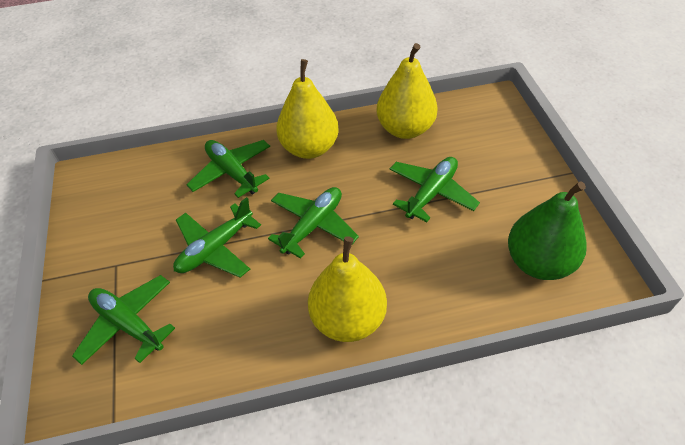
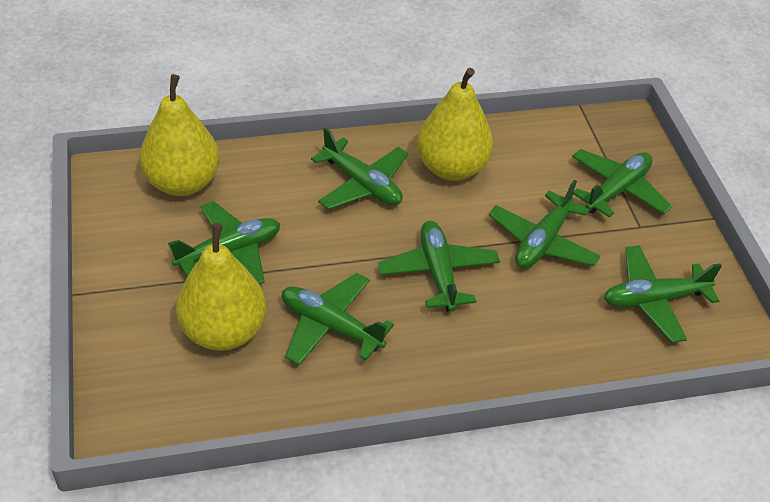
green pear: [508,181,587,280] = 1 -> none = 0
green plane: [72,275,175,365] [173,197,261,278] [186,140,270,198] [268,187,359,259] [390,157,480,222] = 5 -> [168,201,280,285] [282,273,394,365] [311,127,408,210] [377,221,500,312] [489,180,601,268] [572,149,672,218] [604,245,722,343] = 7

